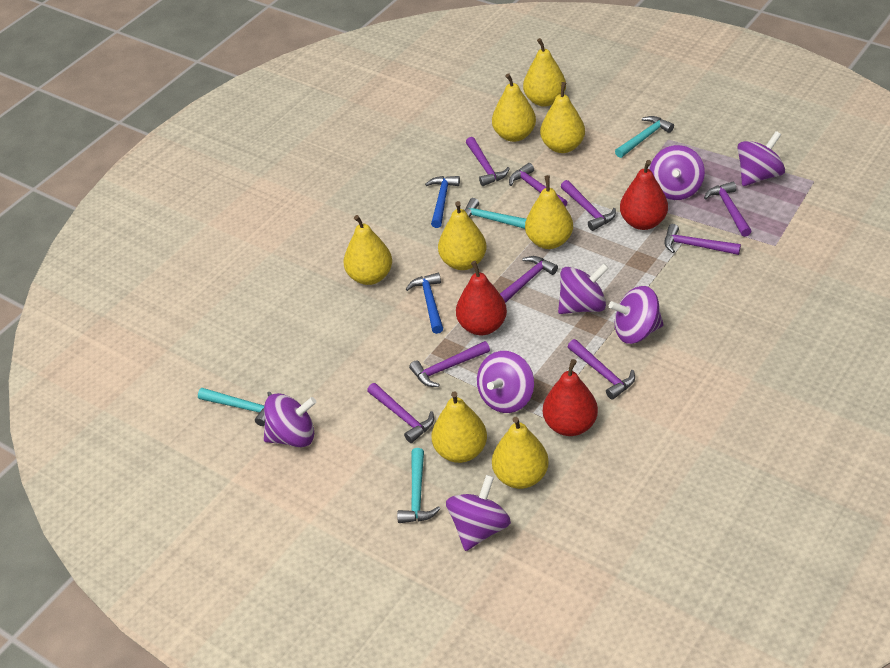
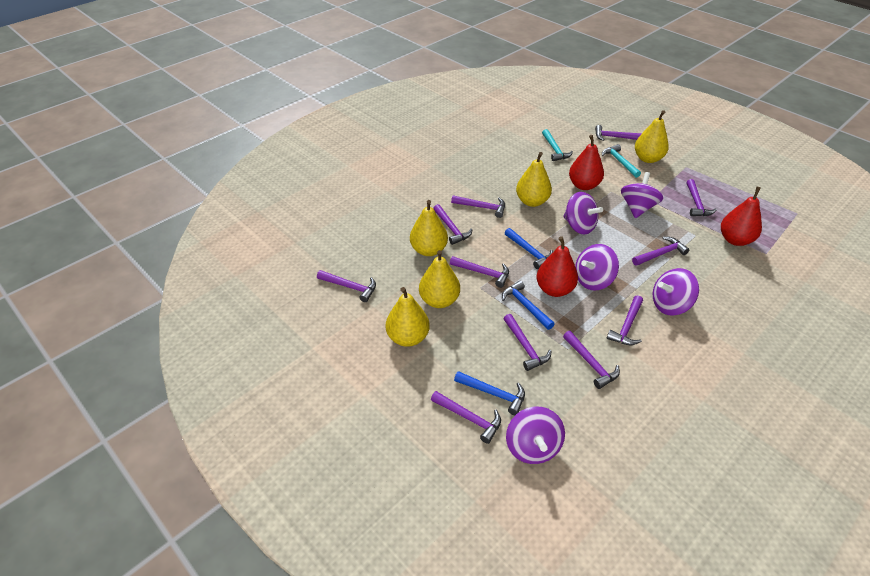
blue hammer: [406,273,443,334] [425,176,460,228] = 2 -> [454,371,525,415] [502,281,555,330] [505,228,553,269] = 3
purple hammer: [367,383,434,443] [409,341,490,387] [466,137,510,186] [500,256,558,303] [509,163,567,207] [561,180,616,231] [568,339,635,400] [664,224,741,255] [704,182,752,237] = 9 -> [317,270,376,302] [431,391,501,444] [433,204,472,245] [450,256,509,288] [451,195,505,218] [504,314,552,371] [563,331,620,389] [595,125,642,141] [607,295,643,345] [632,237,689,266] [687,179,717,216] = 11
purple spinning top: [264,393,316,447] [446,475,511,551] [477,351,534,413] [558,264,609,314] [609,286,664,344] [650,145,705,200] [737,131,785,186] = 7 -> [506,407,565,464] [563,192,603,235] [575,244,619,291] [621,172,663,218] [653,268,699,316] = 5
turquoise hammer: [198,388,272,426] [397,448,441,523] [464,198,526,229] [615,116,674,158] = 4 -> [542,129,573,161] [602,144,641,178] = 2
yellow pear: [344,215,392,285] [432,391,487,463] [438,201,486,270] [492,73,536,142] [492,417,549,489] [523,38,566,107] [525,175,573,249] [540,82,585,153] = 8 -> [386,287,430,347] [410,200,448,256] [419,250,460,308] [516,152,552,207] [635,110,669,163] = 5

